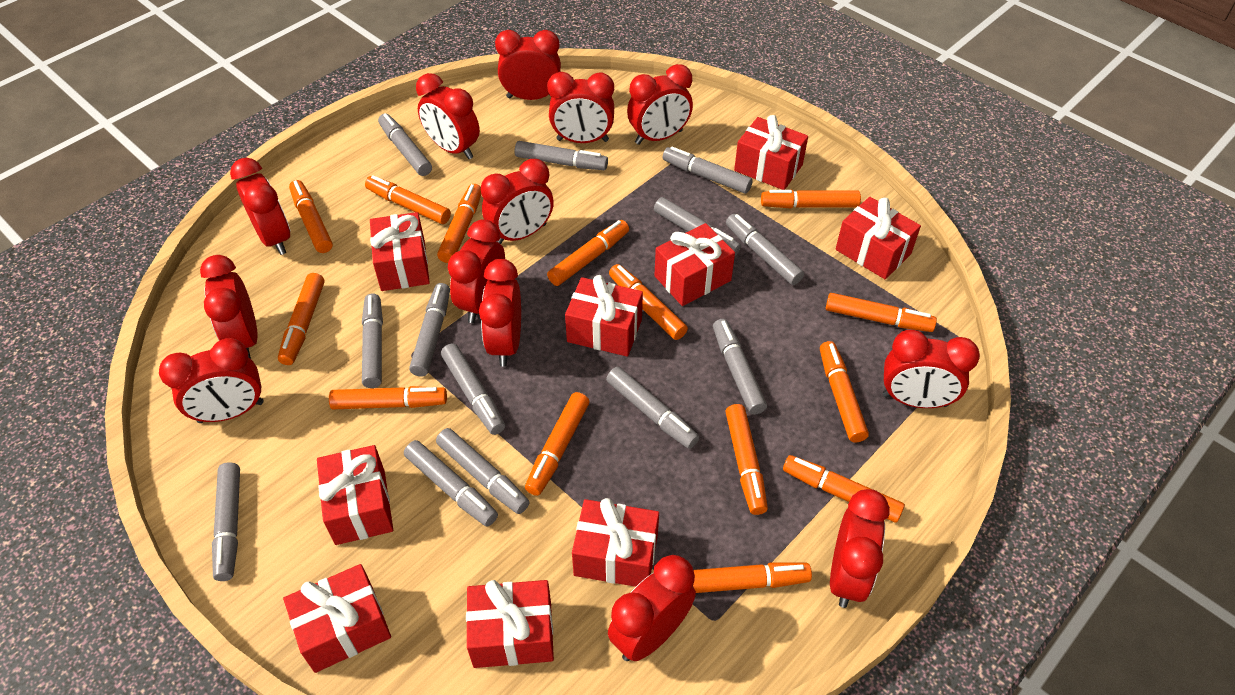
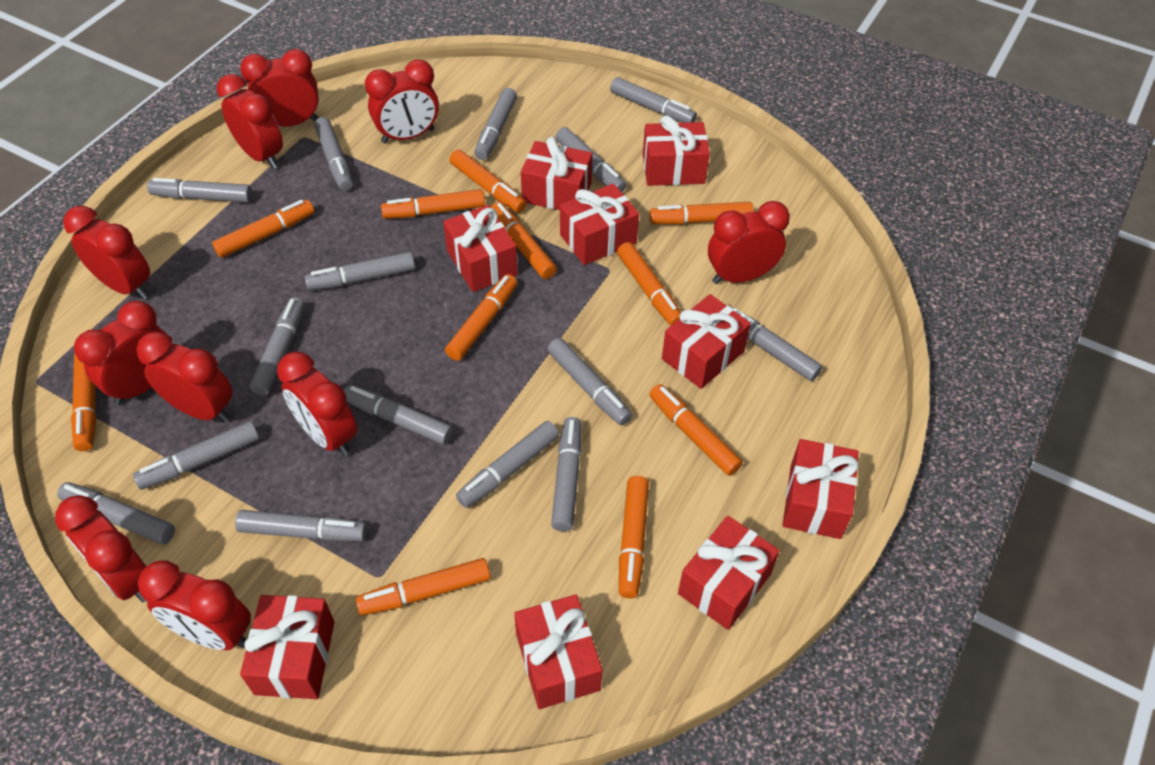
grey marker: [212,462,240,581] [362,294,383,388] [378,113,432,176] [404,440,498,526] [409,283,450,377] [436,428,529,514] [441,344,505,435] [515,141,608,170] [606,367,699,449] [654,197,741,256] [662,147,753,194] [713,319,767,415] [726,214,804,285] = 13 -> [57,482,175,545] [133,421,259,490] [147,178,252,203] [235,510,367,541] [249,297,305,395] [305,252,415,291] [314,117,353,191] [344,385,453,445] [456,421,559,508] [474,88,517,160] [547,338,632,425] [551,417,581,531] [556,127,626,192] [610,77,697,123] [731,307,822,381] = 15
orange marker: [278,273,325,365] [289,180,333,253] [329,386,447,409] [365,175,451,224] [437,184,481,263] [525,392,589,496] [547,220,629,286] [609,264,688,340] [693,562,812,593] [725,404,768,515] [761,189,861,208] [783,455,905,523] [820,341,869,443] [826,293,937,332] = 14 -> [71,353,97,451] [212,200,314,258] [356,558,490,616] [381,189,485,219] [445,274,517,361] [449,149,527,213] [491,202,557,279] [617,242,682,326] [619,476,649,598] [649,202,754,225] [649,384,743,476] = 11
red clock: [159,338,264,423] [200,255,258,359] [230,158,290,255] [416,73,480,159] [448,219,505,323] [479,259,521,367] [481,159,554,244] [495,30,561,100] [547,72,614,143] [608,555,696,661] [627,64,693,145] [830,489,890,608] [883,330,980,408] = 13 -> [55,495,146,602] [63,206,150,299] [74,301,172,405] [136,331,233,422] [138,560,251,650] [217,74,283,169] [240,49,319,126] [277,352,357,456] [365,59,439,143] [708,201,790,284] = 10

